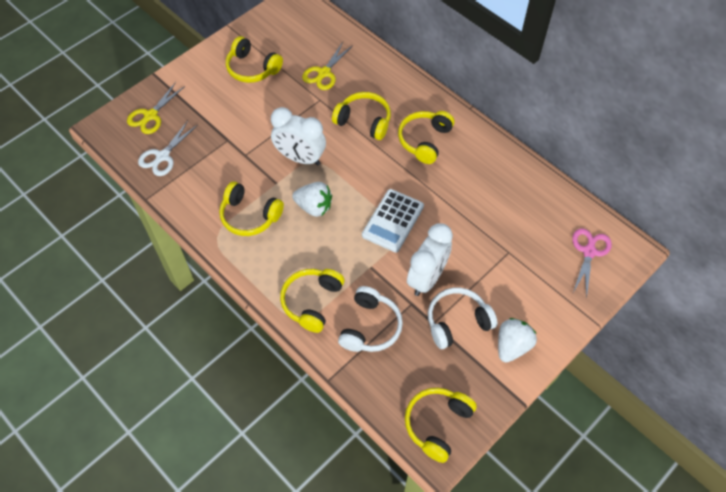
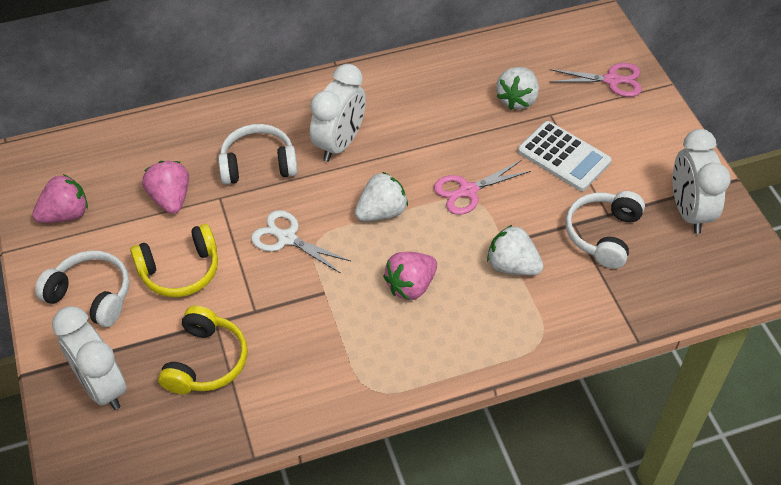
pink scissors: [572,228,612,298] = 1 -> [434,160,531,215] [549,63,642,97] = 2
pink strawberry: none = 0 -> [32,174,88,223] [142,161,189,214] [383,252,437,300] = 3
white clock: [271,107,326,166] [407,223,453,296] = 2 -> [52,306,127,410] [310,64,366,162] [673,129,731,234] = 3
white headphones: [338,286,403,352] [428,288,498,349] = 2 -> [35,250,129,327] [218,124,298,184] [565,191,645,269] = 3
white strawberry: [292,182,332,217] [498,318,537,363] = 2 -> [355,172,408,221] [487,225,543,275] [496,67,539,110] = 3
yellow headphones: [219,182,284,236] [226,36,283,83] [280,269,345,333] [332,92,391,140] [398,111,455,164] [405,388,477,463] = 6 -> [130,224,218,297] [158,306,248,394] = 2
yellow scissors: [127,82,185,134] [302,42,353,90] = 2 -> none = 0

